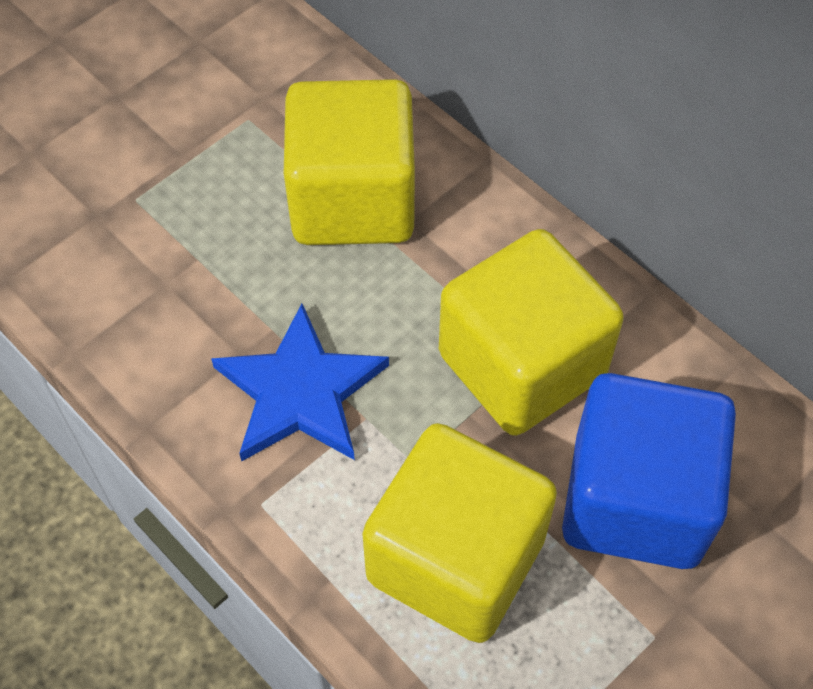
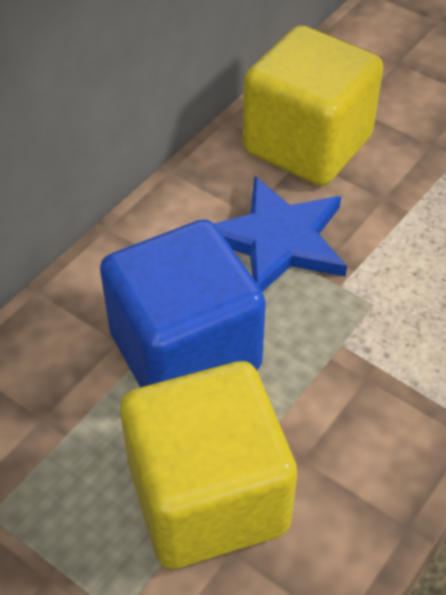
yellow cube: [284,79,415,245] [362,423,557,643] [439,229,623,436] = 3 -> [120,361,297,569] [242,25,383,186] = 2

